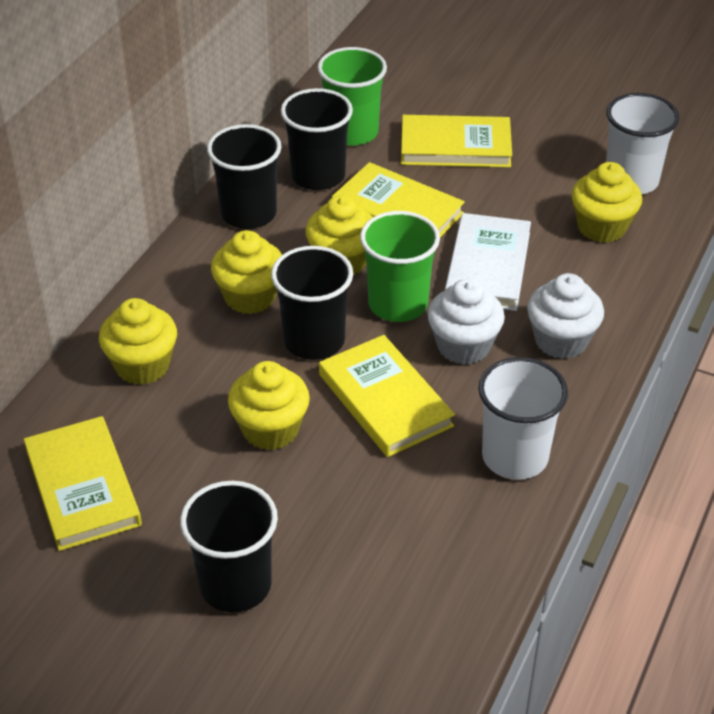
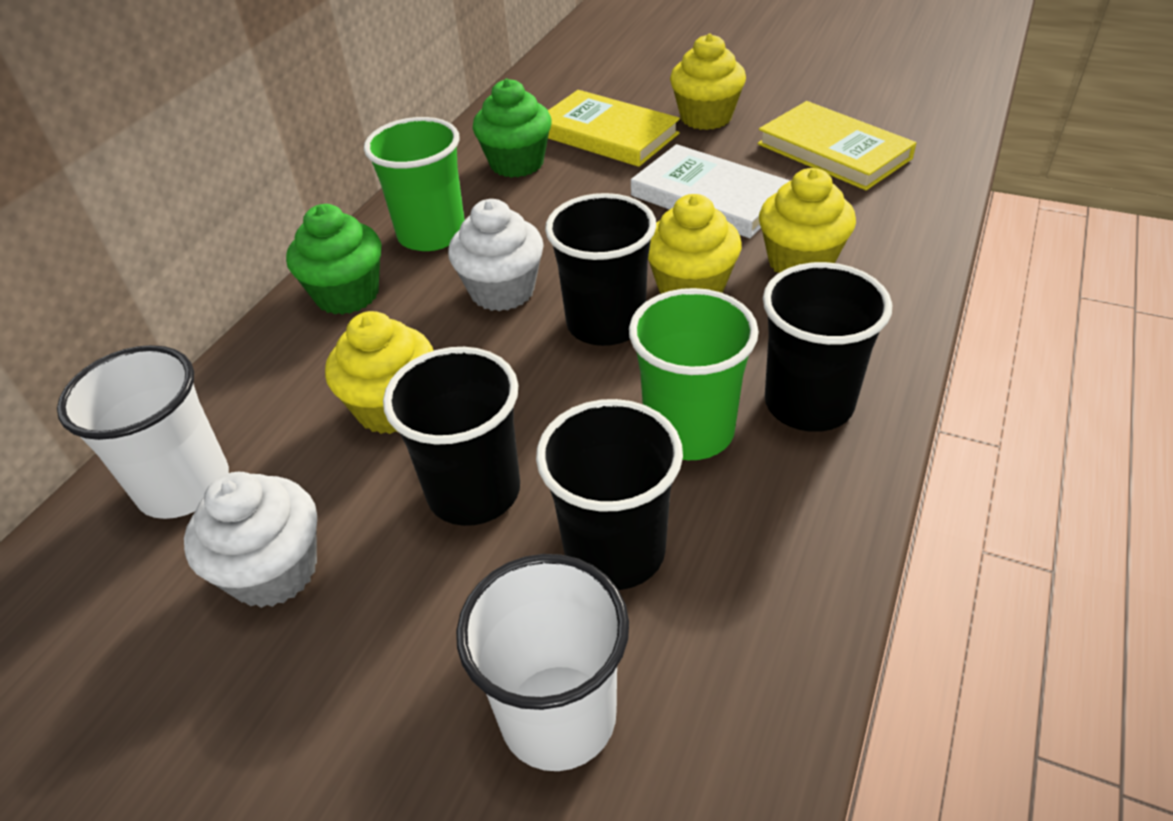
green cupcake: none = 0 -> [286,204,381,315] [473,79,551,178] = 2
yellow book: [24,416,142,551] [319,335,455,457] [332,162,465,237] [401,115,512,167] = 4 -> [548,90,680,167] [758,101,916,190] = 2
yellow cupcake: [99,298,177,385] [211,230,282,314] [228,361,310,450] [305,195,373,275] [571,162,642,243] = 5 -> [325,311,434,434] [648,194,742,294] [670,33,746,130] [759,168,856,273] = 4

